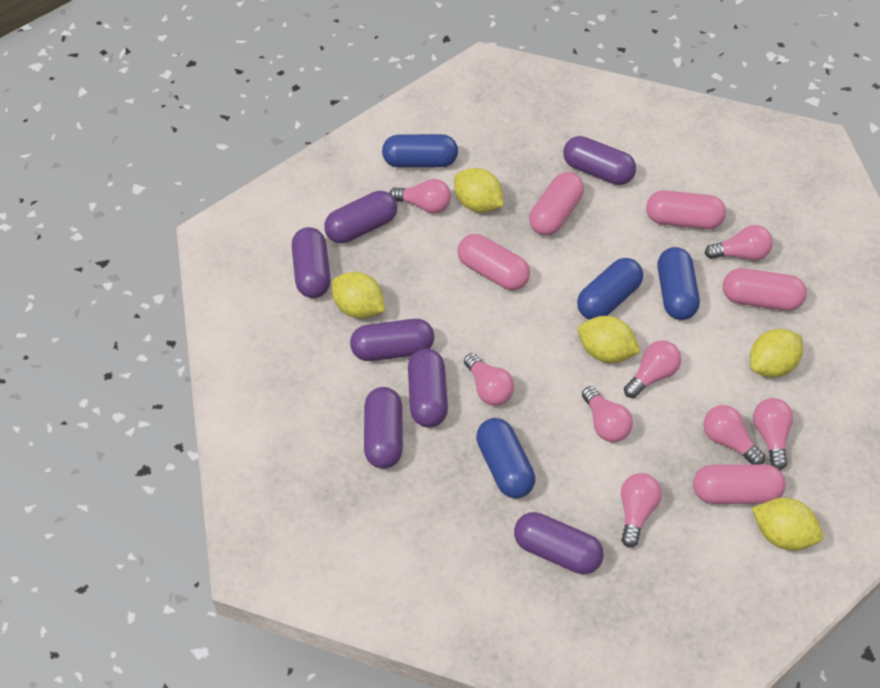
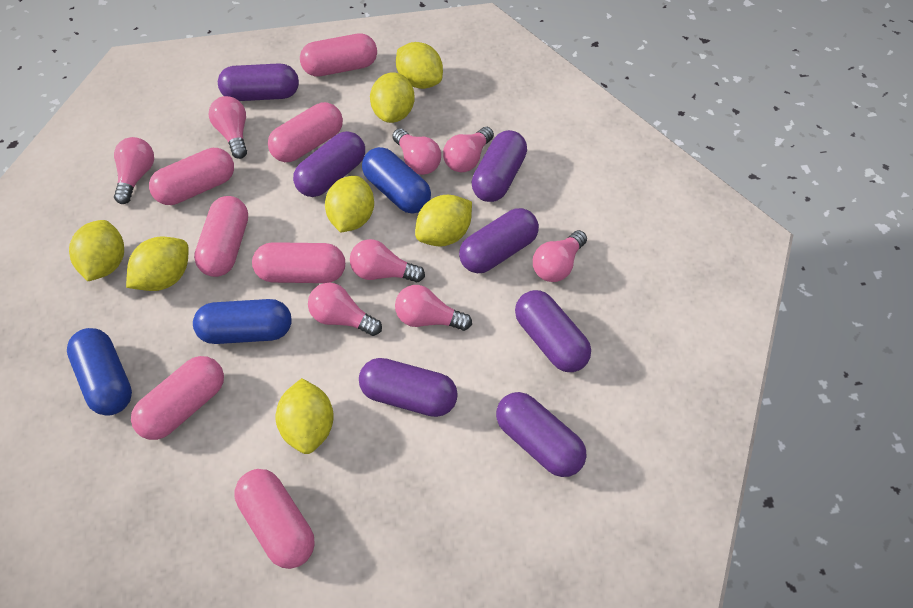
blue capsule: [382,134,458,168] [476,418,535,499] [577,258,643,320] [658,247,700,320] = 4 -> [67,328,132,416] [193,299,291,344] [362,147,431,213] = 3
pink capsule: [457,234,530,290] [529,172,584,236] [646,190,726,229] [693,464,786,504] [723,268,807,311] = 5 -> [131,356,224,440] [149,148,234,205] [194,196,248,277] [235,469,315,569] [252,242,345,283] [268,102,343,162] [300,33,377,77] = 7
yellow lemon: [332,272,385,319] [454,168,504,212] [578,316,641,363] [750,329,803,378] [752,498,823,551] = 5 -> [69,220,124,281] [126,237,189,291] [275,378,334,454] [325,176,374,233] [370,72,415,123] [396,42,443,89] [415,195,472,247] = 7

